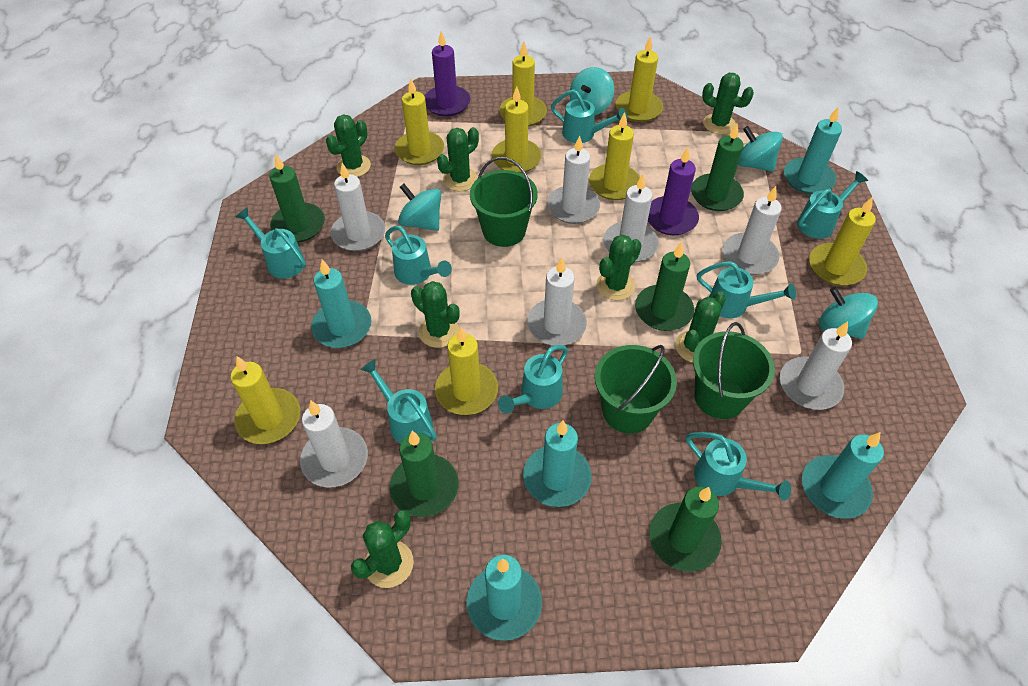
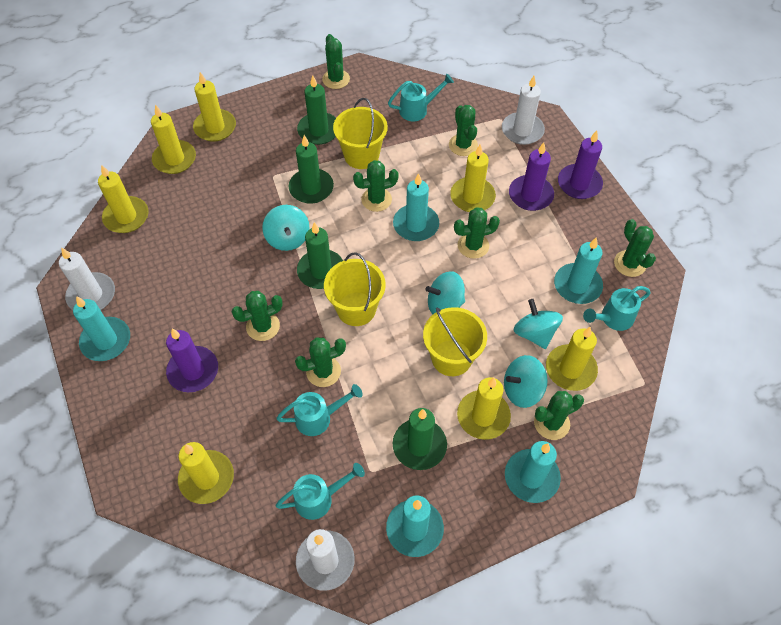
green bucket: [470,157,538,247] [595,345,677,434] [693,322,775,419] = 3 -> none = 0
green cactus: [326,115,371,177] [351,510,414,588] [411,281,460,348] [437,127,479,191] [597,234,642,301] [675,291,726,363] [702,73,754,135] = 7 -> [231,291,283,341] [295,337,346,387] [322,34,350,89] [353,160,399,212] [449,105,478,156] [454,207,500,259] [534,391,584,440] [614,219,656,277] = 8
green candle: [270,154,325,242] [390,431,458,517] [635,242,694,331] [649,487,722,572] [691,124,744,211] = 5 -> [289,135,334,204] [297,75,336,145] [297,222,343,289] [393,408,447,470] = 4
purple candle: [425,31,470,117] [648,147,699,235] = 2 -> [166,328,218,392] [509,142,554,211] [558,130,603,199] = 3
turquoise watering can: [235,207,306,279] [360,359,437,443] [385,226,452,285] [498,345,568,414] [551,89,627,143] [686,432,791,501] [697,261,796,318] [797,171,868,239] = 8 -> [275,463,365,520] [276,384,362,436] [388,73,454,121] [583,286,651,331] = 4
white candle: [300,401,368,488] [331,163,385,251] [527,257,587,346] [547,135,600,224] [603,174,659,262] [723,186,782,275] [780,321,852,410] = 7 -> [59,247,115,310] [296,529,355,591] [502,76,545,145] = 3
yellow bucket: none = 0 -> [324,252,386,326] [333,98,388,169] [423,307,487,376] = 3
yellow candle: [230,356,300,444] [395,78,444,165] [435,327,498,415] [491,86,542,173] [499,42,547,127] [589,112,640,200] [616,36,663,122] [809,197,876,286] = 8 -> [98,165,149,233] [151,105,196,174] [178,442,234,504] [193,72,236,142] [450,144,496,212] [457,377,511,440] [546,327,598,391] = 7

